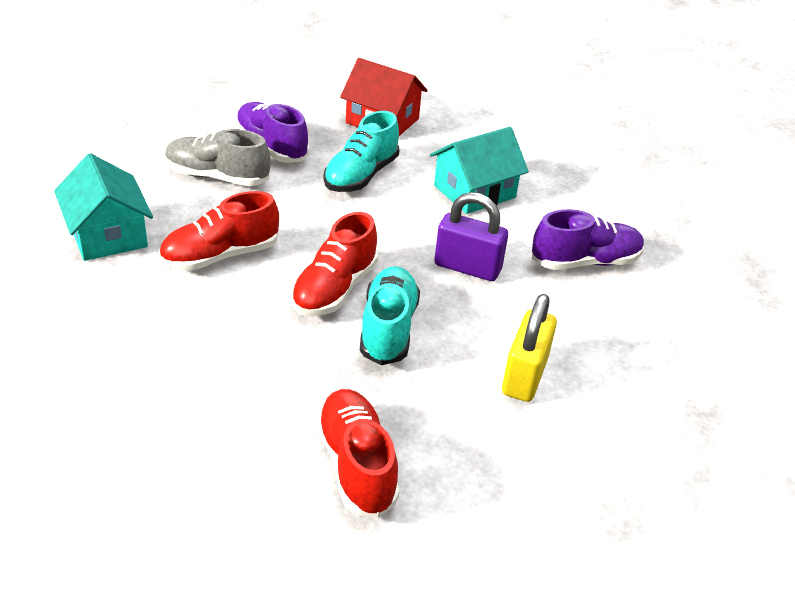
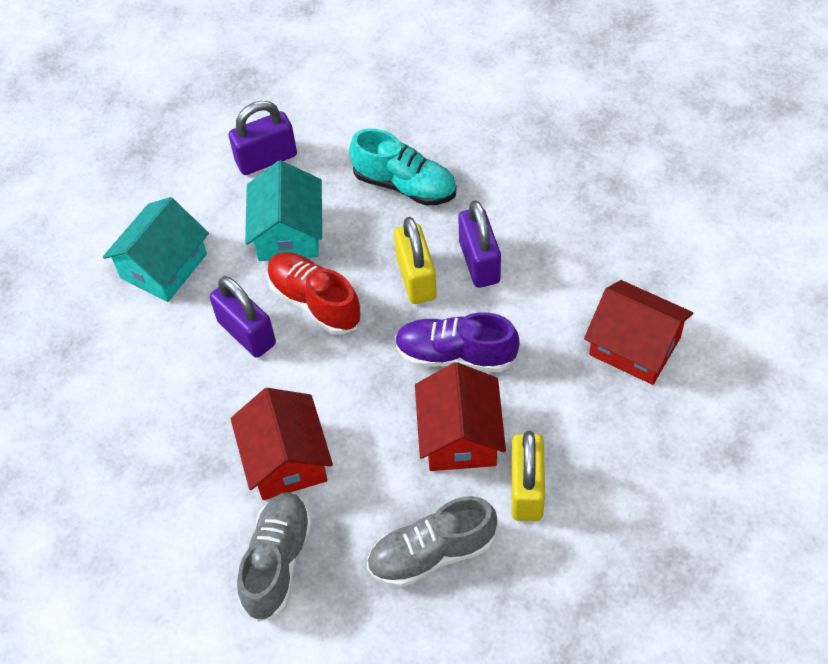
grey shoe: [165,129,271,186] = 1 -> [237,492,312,622] [367,496,497,588] = 2
purple padlock: [434,192,508,281] = 1 -> [210,276,276,358] [229,101,297,175] [458,200,501,288] = 3
purple shoe: [235,102,309,163] [532,209,644,270] = 2 -> [395,312,520,372] = 1
red house: [340,58,428,136] = 1 -> [231,388,333,500] [415,362,506,471] [584,280,693,385] = 3
red shoe: [159,191,279,271] [291,212,378,316] [316,389,400,518] = 3 -> [267,252,362,335] = 1
turquoise shoe: [324,111,399,192] [360,266,420,365] = 2 -> [349,129,457,206] = 1
yellow padlock: [502,294,557,402] = 1 -> [394,217,437,304] [511,431,545,521] = 2

